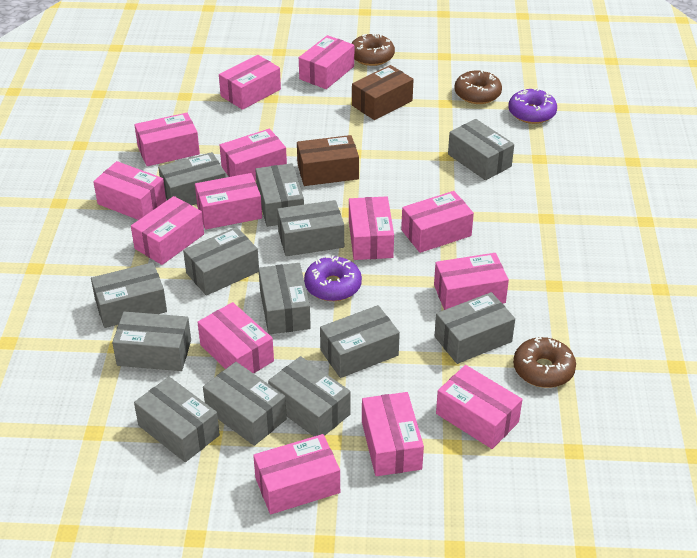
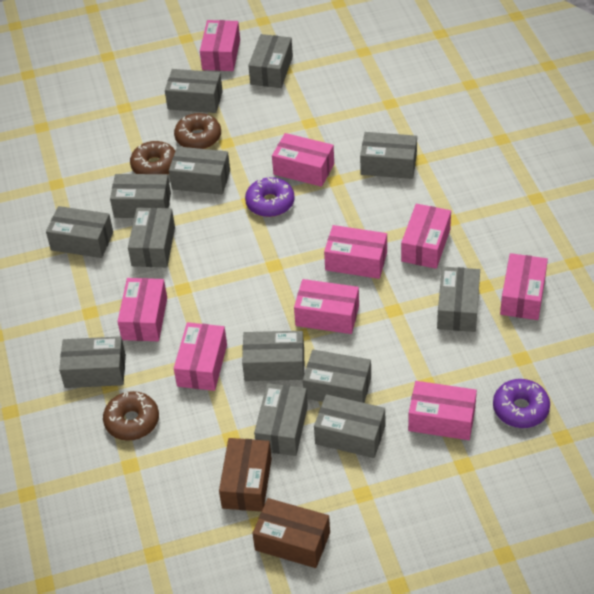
pink box: [93,161,166,220] [131,196,204,265] [134,113,200,166] [195,173,262,230] [198,302,274,373] [219,55,281,110] [220,129,287,181] [253,434,340,514] [299,35,354,89] [349,196,394,260] [362,392,424,476] [401,191,474,253] [434,253,509,310] [436,365,522,449] = 14 -> [117,278,167,341] [174,322,227,391] [200,20,240,71] [272,133,334,187] [294,279,359,334] [324,225,387,279] [401,204,451,269] [408,381,477,440] [500,253,548,320] = 9

